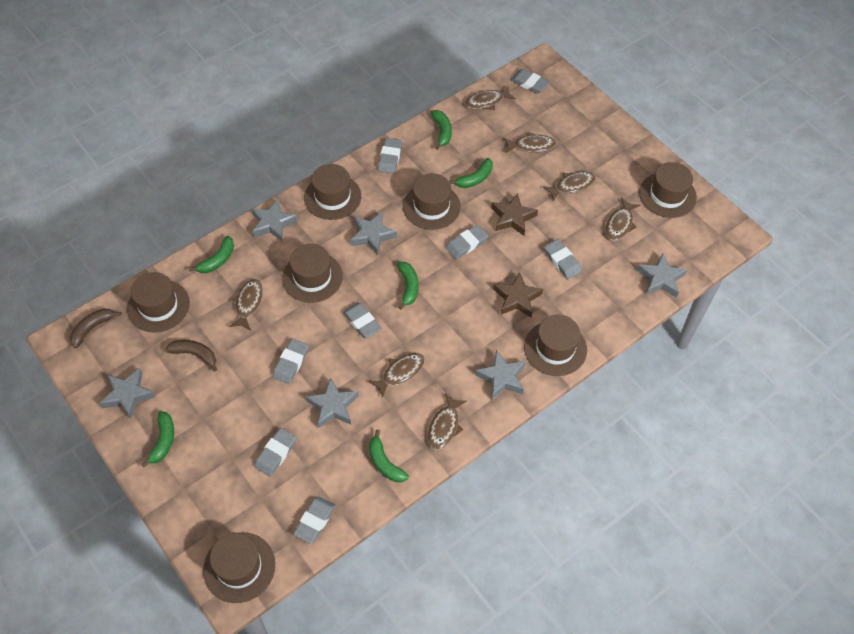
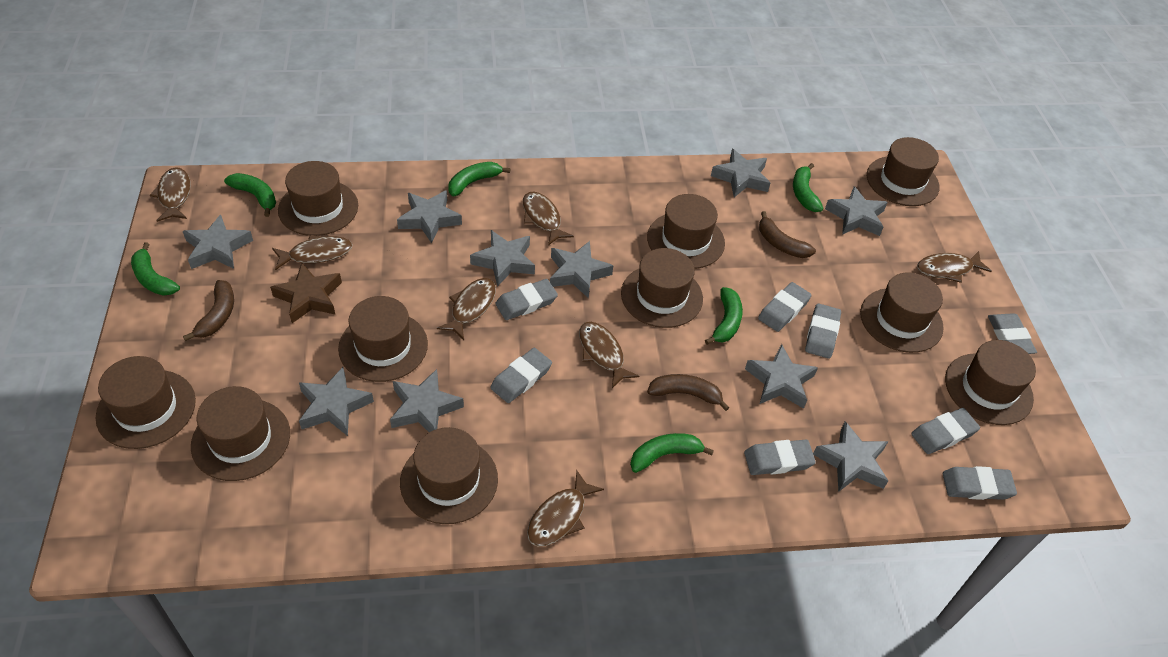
brown banana: [70,309,122,348] [165,340,217,372] = 2 -> [183,280,234,341] [647,374,730,411] [759,211,816,258] = 3
brown hat: [127,272,190,333] [203,532,275,603] [282,244,343,303] [304,164,361,220] [403,173,461,230] [524,315,587,376] [639,162,697,218] = 7 -> [96,356,196,449] [191,386,290,481] [278,161,358,236] [338,296,428,382] [400,427,498,524] [621,248,703,328] [647,194,725,269] [860,273,944,353] [867,137,939,206] [945,340,1036,425] = 10
brown star: [491,193,538,236] [493,272,543,317] = 2 -> [270,263,342,323] = 1
grey star: [100,368,155,419] [251,198,298,241] [306,377,359,428] [350,212,397,255] [475,350,526,399] [637,253,688,298] = 6 -> [183,214,253,269] [299,367,374,436] [390,369,464,432] [397,190,462,243] [470,230,535,287] [550,241,613,299] [711,149,770,197] [745,344,818,409] [813,421,888,492] [825,186,888,236] = 10

